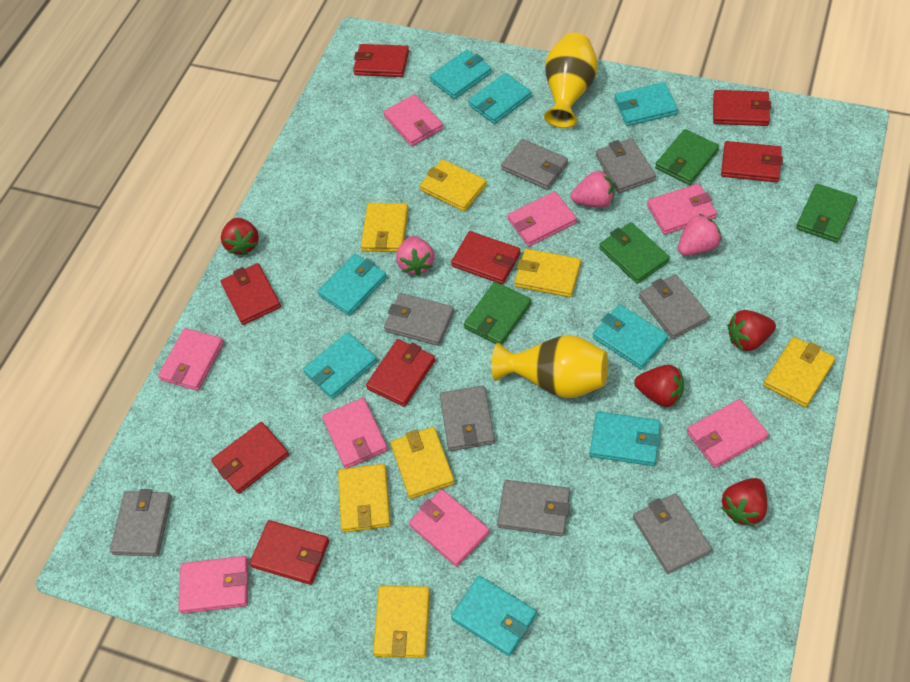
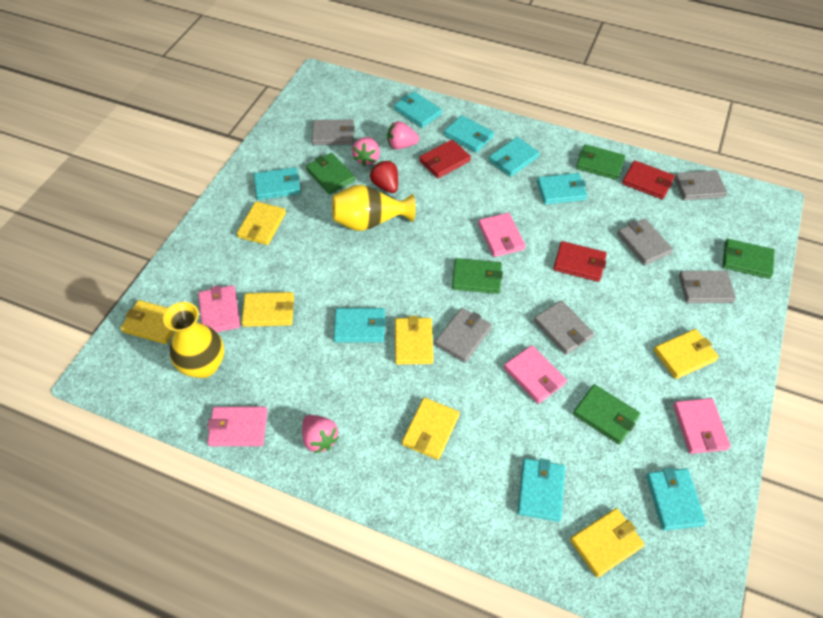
green wallet: [464,282,531,345] [599,222,670,284] [655,129,719,185] [796,184,857,243] = 4 -> [306,153,355,194] [452,258,503,294] [573,384,640,444] [576,144,625,180] [723,239,774,279] = 5
grey wallet: [110,489,172,557] [384,293,454,346] [440,386,495,451] [497,480,570,536] [501,139,568,190] [596,138,656,193] [633,494,712,574] [639,274,710,339] = 8 -> [312,119,355,145] [435,308,492,363] [534,300,594,355] [617,219,673,265] [674,170,727,200] [679,271,736,303] = 6
pink wallet: [158,328,224,391] [178,556,248,614] [322,398,388,469] [383,94,443,146] [409,489,490,567] [508,191,577,247] [647,183,717,235] [687,399,769,468] = 8 -> [198,285,240,332] [207,407,267,446] [478,213,526,257] [504,345,567,404] [673,398,731,454] = 5
red strawberry: [221,218,259,255] [634,365,684,407] [721,478,767,526] [727,310,776,351] = 4 -> [370,161,398,193] = 1
red wallet: [211,422,289,494] [220,263,281,325] [249,520,329,585] [353,44,409,77] [366,339,435,407] [451,231,521,284] [713,90,771,126] [721,141,783,182] = 8 -> [419,140,471,178] [553,241,607,282] [622,160,675,199] = 3

